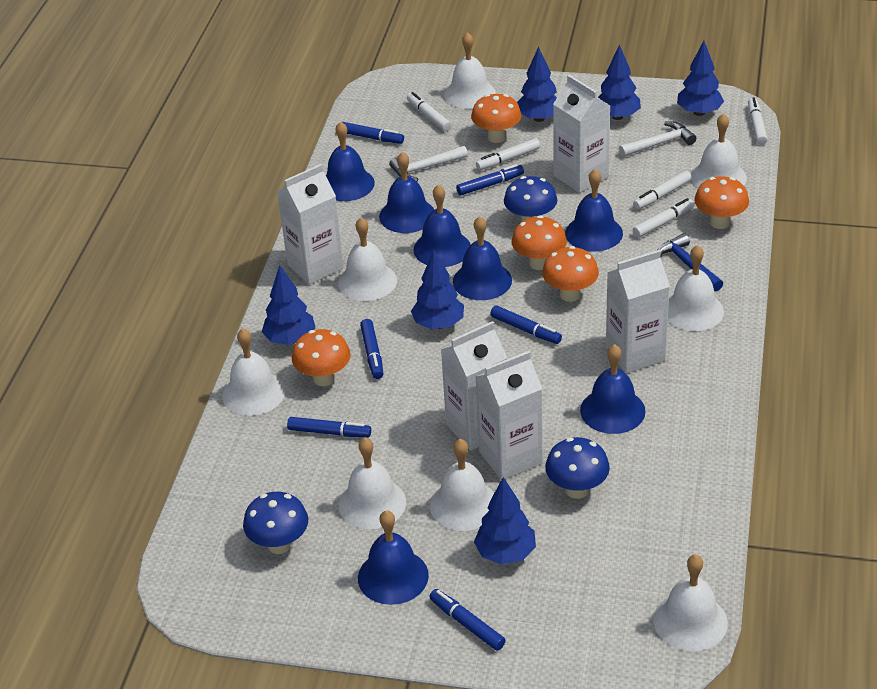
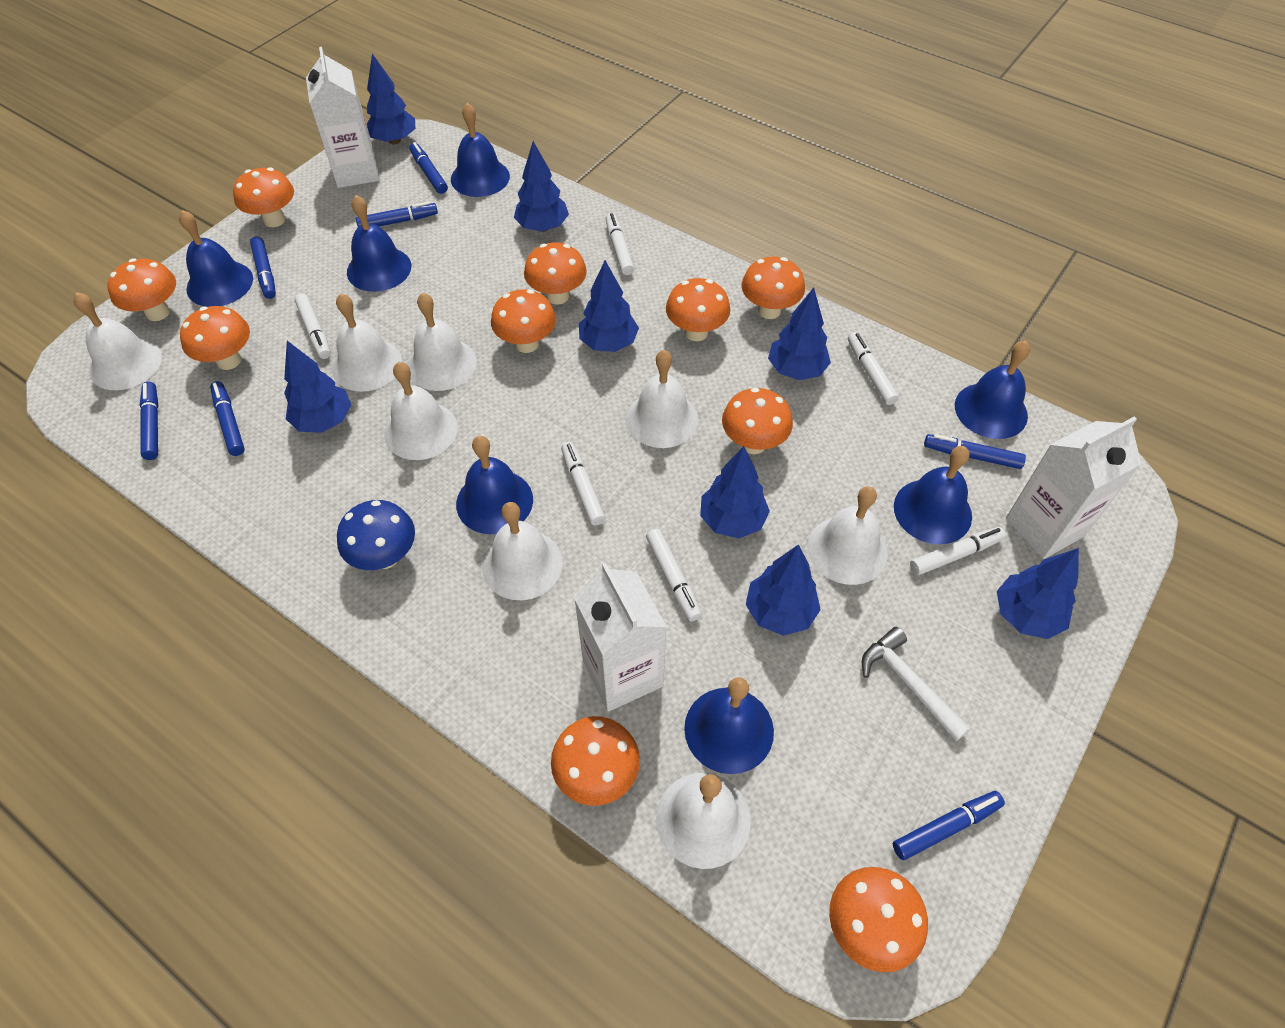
blue hammer: [657,233,723,292] = 1 -> none = 0
blue marker: [287,417,371,437] [342,122,404,144] [360,319,383,379] [429,589,506,651] [456,164,524,195] [490,306,562,344] = 6 -> [140,381,159,460] [210,381,245,456] [250,237,276,299] [356,202,438,227] [409,142,448,194] [893,791,1005,860] [924,434,1026,469] = 7
blue mushroom: [243,492,308,554] [504,176,557,222] [545,437,610,499] = 3 -> [337,500,415,570] = 1
blue tree: [262,265,316,345] [411,250,464,329] [474,477,536,565] [517,46,557,122] [598,44,641,120] [677,41,724,116] = 6 -> [284,341,351,433] [367,54,416,144] [514,141,569,232] [579,260,639,352] [700,446,770,538] [746,544,821,636] [768,288,831,380] [997,548,1079,639] = 8
orange mushroom: [292,329,351,386] [471,94,521,143] [512,215,567,270] [542,246,599,302] [694,176,749,229] = 5 -> [107,258,176,321] [180,306,250,370] [233,167,294,227] [491,289,556,353] [524,242,587,305] [551,716,640,806] [666,278,730,341] [722,388,793,454] [742,257,805,319] [829,867,928,972] = 10
white carton: [277,164,344,285] [441,321,507,451] [476,351,543,480] [553,75,610,193] [606,250,670,374] = 5 -> [306,47,380,188] [574,563,667,712] [1006,417,1141,559] = 3
white hammer: [389,146,468,181] [619,122,696,157] = 2 -> [862,627,971,742] = 1
white marker: [407,92,451,131] [476,138,540,170] [633,171,692,210] [633,198,694,238] [748,97,768,145] = 5 -> [294,293,331,359] [561,442,606,526] [605,213,634,275] [646,529,702,621] [848,332,899,405] [910,527,1006,575] = 6

